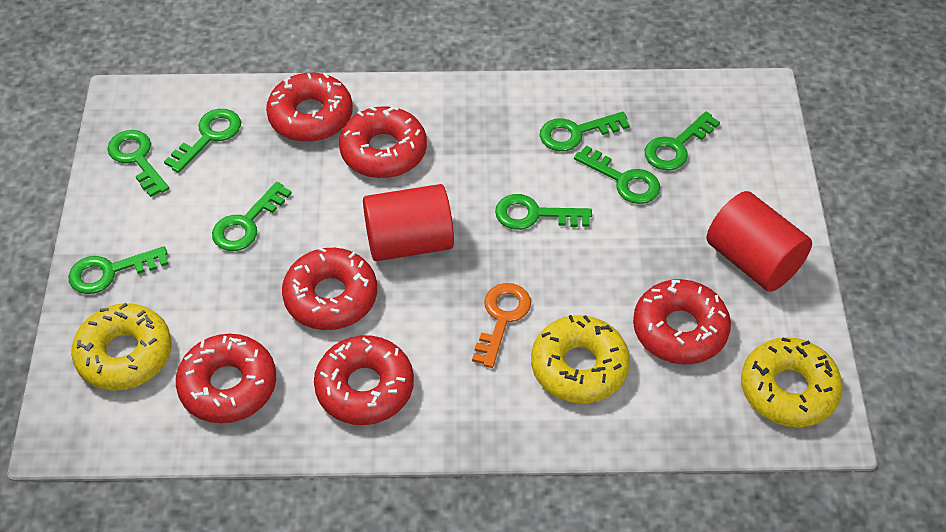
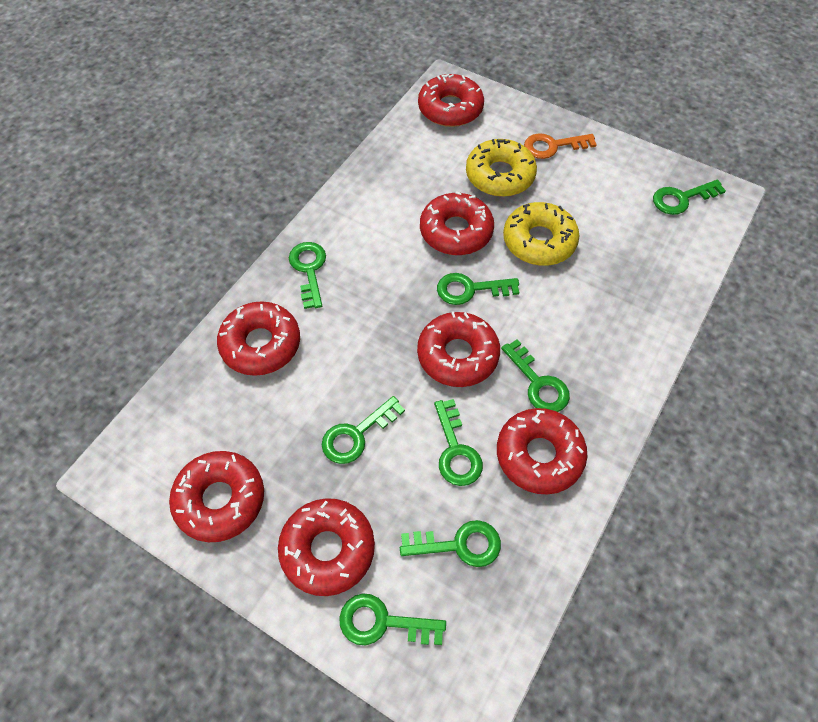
red cylinder: [363,184,454,261] [707,191,812,292] = 2 -> none = 0
red donut: [176,334,276,423] [266,73,353,142] [282,247,377,330] [314,335,414,425] [339,106,427,178] [633,279,731,365] = 6 -> [169,451,264,542] [217,301,300,376] [278,498,375,596] [417,311,500,387] [418,74,484,127] [420,191,494,255] [497,408,588,495] = 7
yellow donut: [71,303,172,391] [531,315,630,403] [741,337,843,428] = 3 -> [466,139,537,197] [503,202,579,266] = 2

